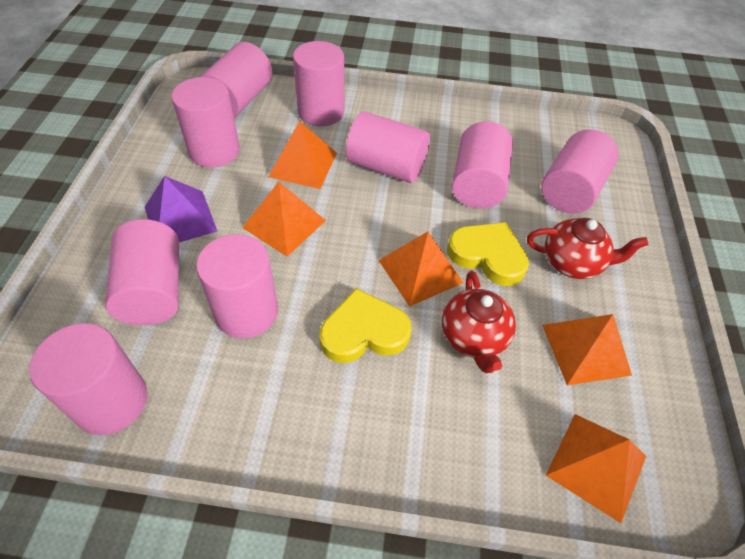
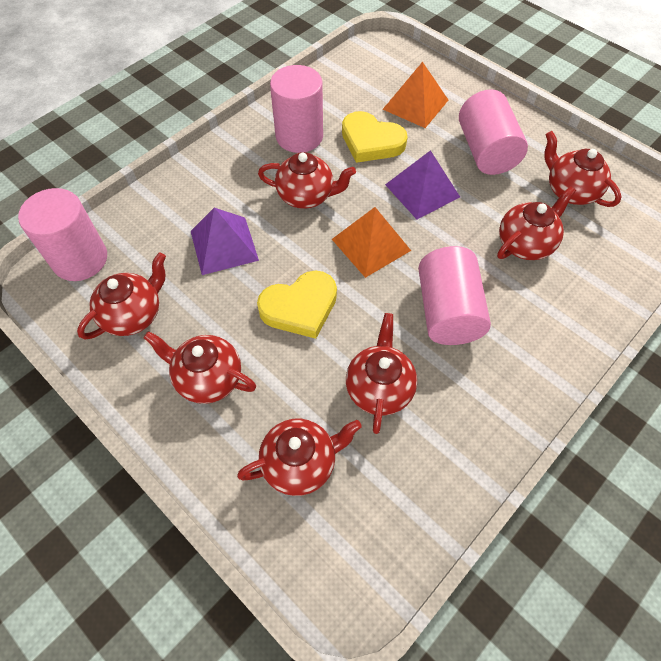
orange pyramid: [242,182,326,256] [268,121,337,189] [379,232,463,307] [542,314,632,385] [546,414,646,523] = 5 -> [332,207,411,278] [383,62,448,128] = 2
pink cylinder: [29,324,147,435] [105,219,179,325] [172,77,240,168] [196,234,278,338] [200,42,272,117] [293,41,344,126] [346,111,430,183] [452,121,513,209] [541,129,619,214] = 9 -> [18,188,107,281] [270,65,323,153] [418,246,491,345] [459,89,528,175] = 4
purple pyramid: [145,176,217,242] = 1 -> [191,208,259,275] [385,150,460,219] = 2
red teapot: [442,271,516,373] [527,218,648,279] = 2 -> [77,252,166,339] [143,331,256,404] [237,418,362,496] [258,152,356,209] [346,313,417,434] [497,186,576,260] [544,131,622,207] = 7

